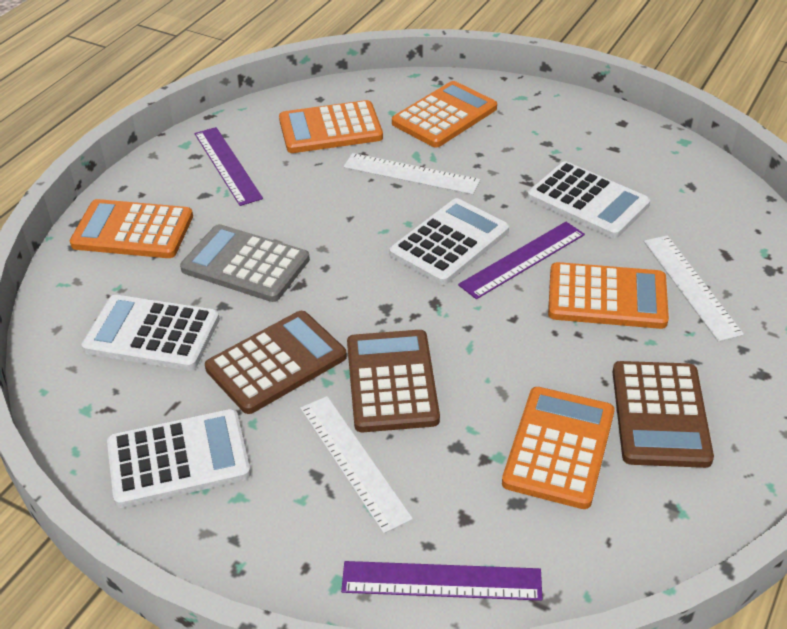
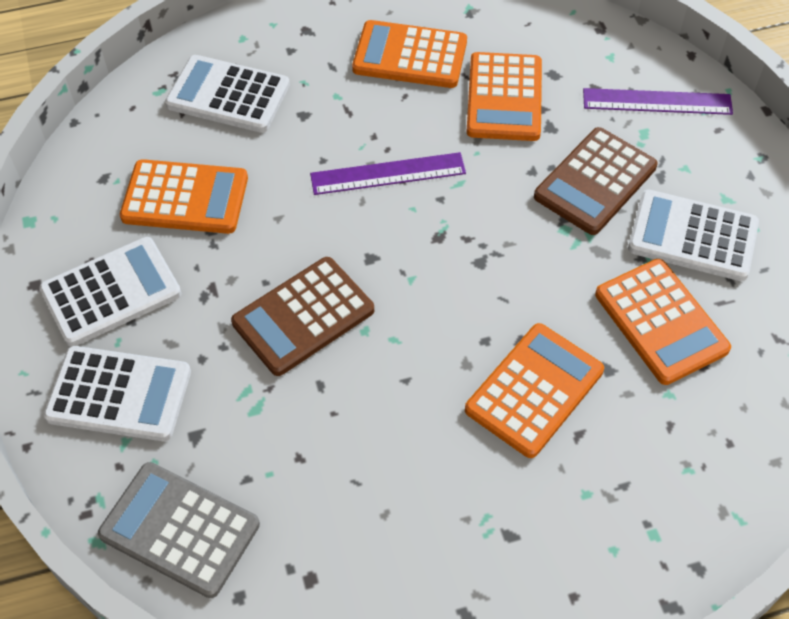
brown calculator: [205,311,347,414] [347,330,440,432] [613,361,714,468] = 3 -> [231,257,374,376] [534,127,658,235] = 2
purple ruler: [195,127,263,206] [341,561,542,601] [458,222,585,299] = 3 -> [310,152,466,195] [583,88,733,115] = 2
white ruler: [300,396,413,533] [344,153,480,194] [644,235,744,342] = 3 -> none = 0

